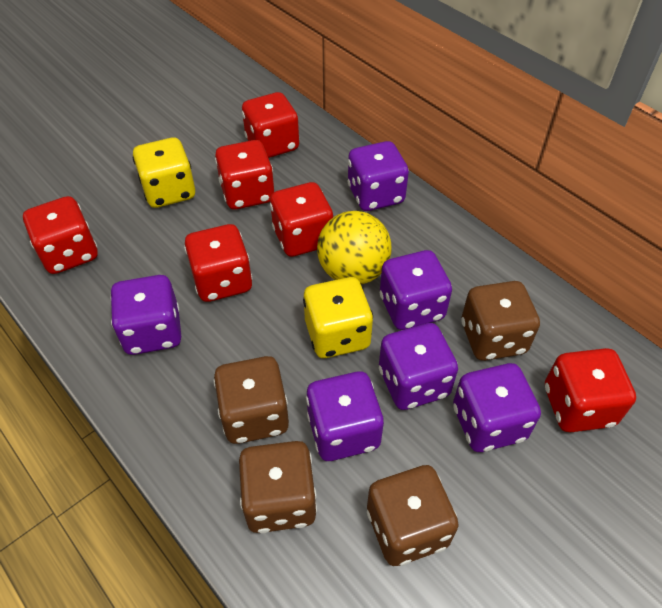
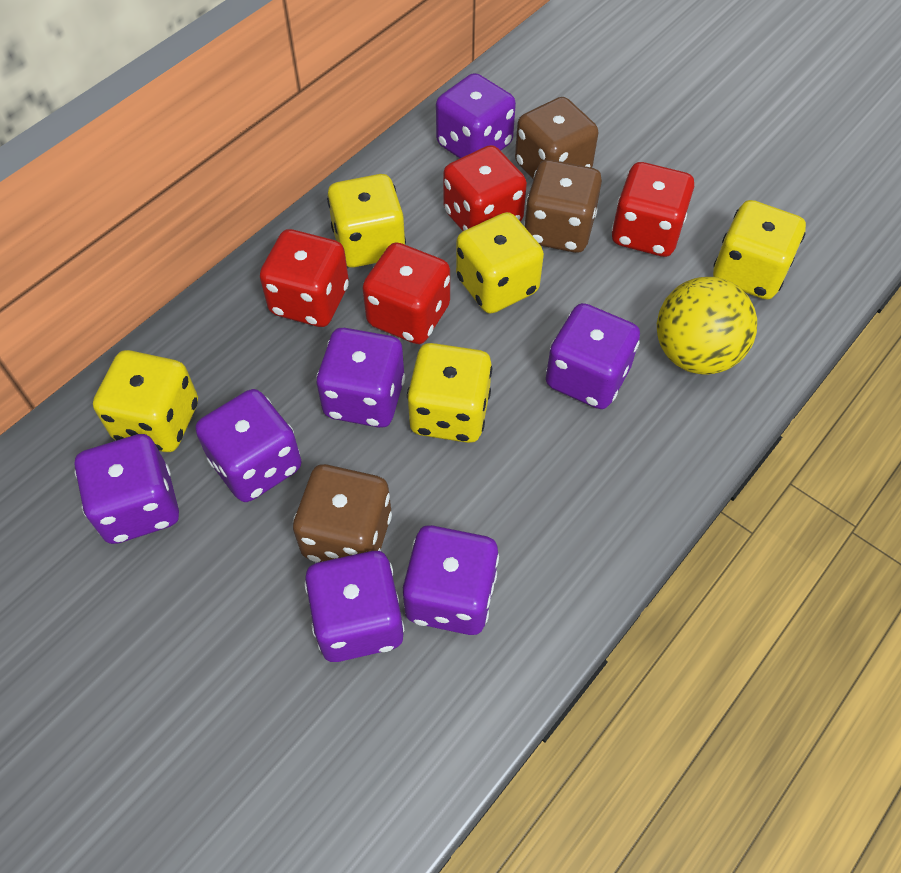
brown dice: [214,356,289,444] [239,441,317,533] [367,465,459,566] [461,281,540,361] = 4 -> [293,464,392,562] [515,97,598,179] [524,160,602,253] = 3
purple dice: [110,275,181,355] [306,371,384,461] [348,141,409,211] [379,323,458,410] [380,250,452,330] [453,363,541,452] = 6 -> [74,434,179,544] [195,389,302,502] [304,551,404,662] [316,328,405,428] [403,525,499,635] [436,73,516,158] [546,303,640,409] = 7
red dice: [23,196,98,274] [184,224,253,302] [215,140,274,209] [242,92,299,158] [270,182,333,257] [545,348,636,432] = 6 -> [260,229,349,327] [362,242,450,344] [443,145,527,231] [611,162,694,257] = 4
yellow dice: [133,137,195,208] [303,277,373,358] = 2 -> [93,350,198,452] [327,174,406,267] [407,343,492,443] [456,212,544,314] [713,200,806,300] = 5

